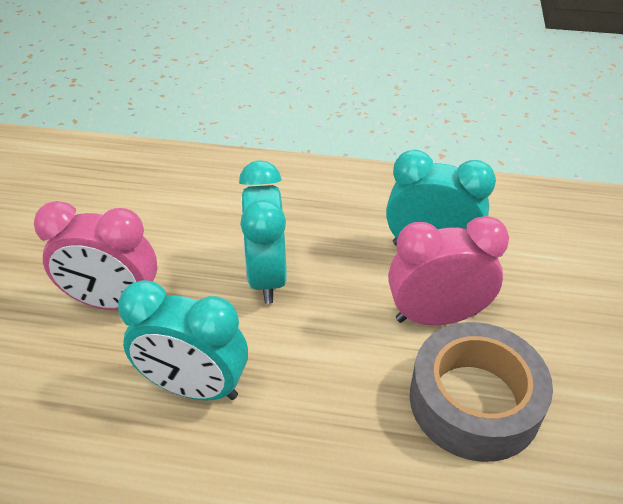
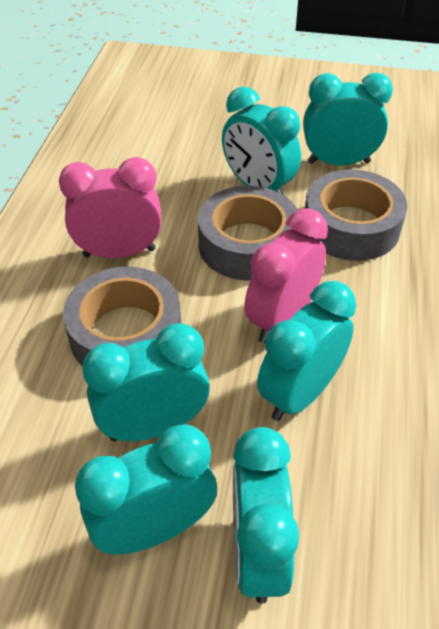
grey tape: [410,322,553,462] = 1 -> [63,267,181,366] [198,186,298,280] [305,169,407,261] = 3
turquoise clock: [118,280,248,401] [239,160,287,304] [386,150,496,245] = 3 -> [75,424,217,554] [82,323,210,441] [222,86,301,195] [233,427,299,604] [257,281,356,421] [303,72,393,166] = 6

